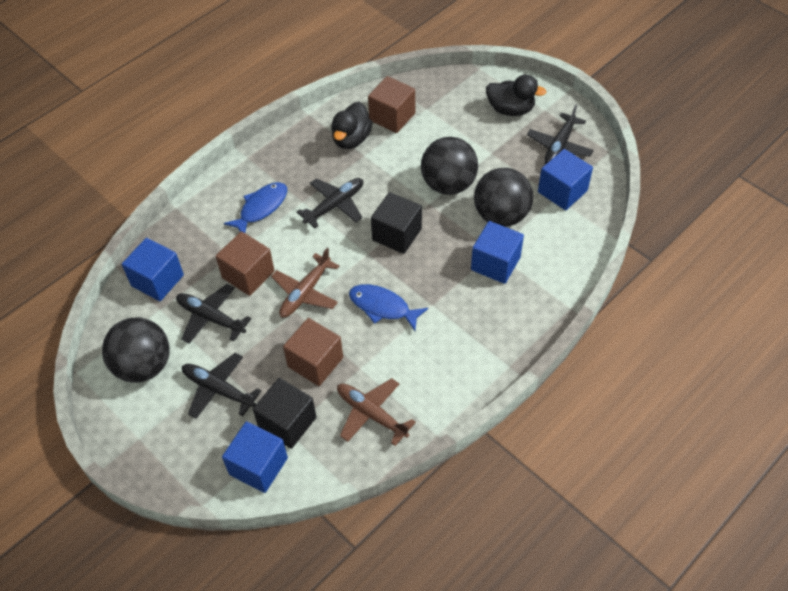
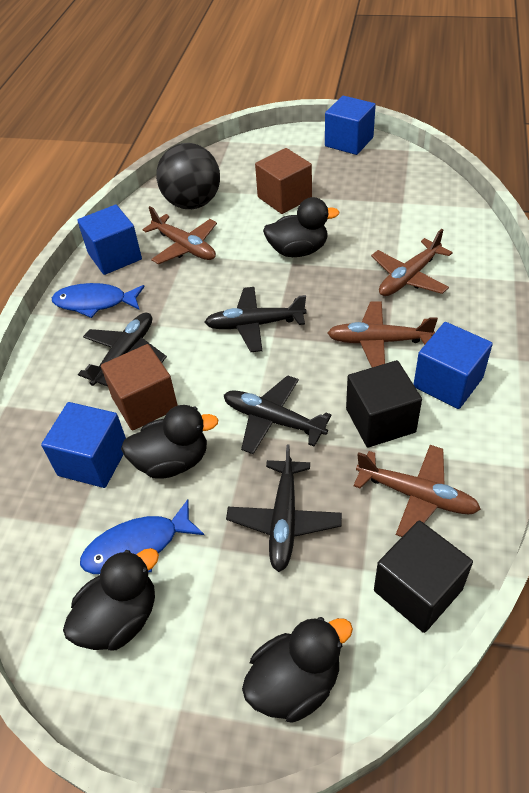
black ball: [102,317,170,383] [421,137,478,195] [474,168,533,227] = 3 -> [156,143,220,209] = 1
black duck: [331,102,373,149] [486,75,546,116] = 2 -> [63,548,159,650] [121,405,218,478] [242,617,353,723] [263,197,339,257] = 4
brown cube: [216,231,275,296] [283,318,343,386] [368,76,415,133] = 3 -> [101,344,178,430] [255,148,312,214] = 2
brown plane: [271,248,340,318] [337,378,416,446] = 2 -> [143,206,217,264] [328,301,438,367] [353,445,481,537] [371,229,453,296] = 4

